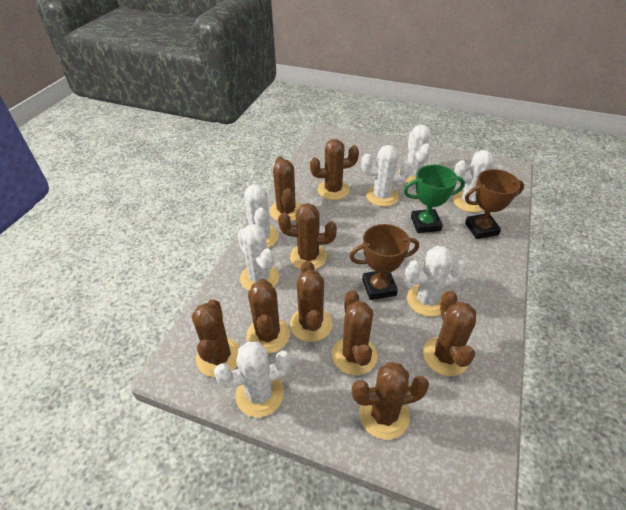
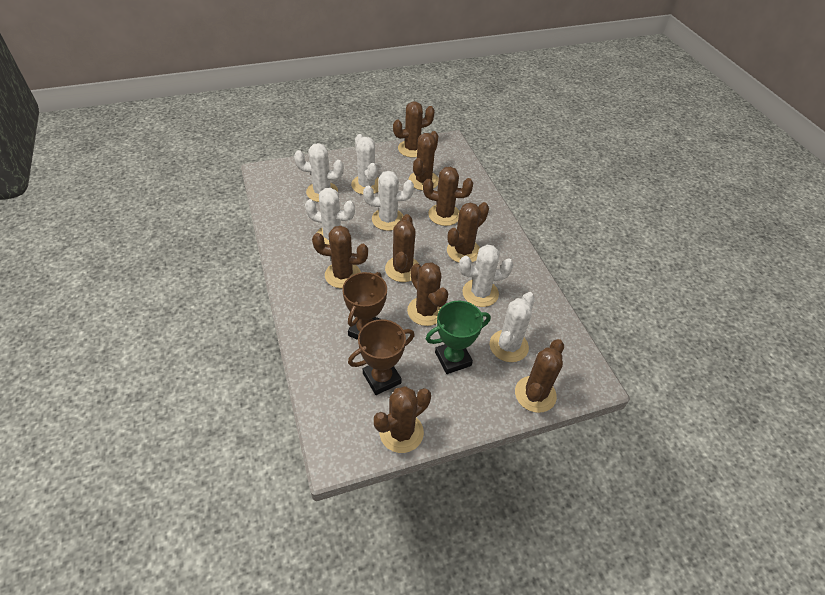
white cactus: [214,342,292,417] [237,224,279,291] [244,184,279,248] [361,145,412,207] [398,124,431,184] [405,246,467,317] [453,150,505,212] = 7 -> [294,143,344,202] [305,188,355,245] [351,134,379,194] [363,171,414,231] [459,244,514,307] [490,292,535,362] = 6

